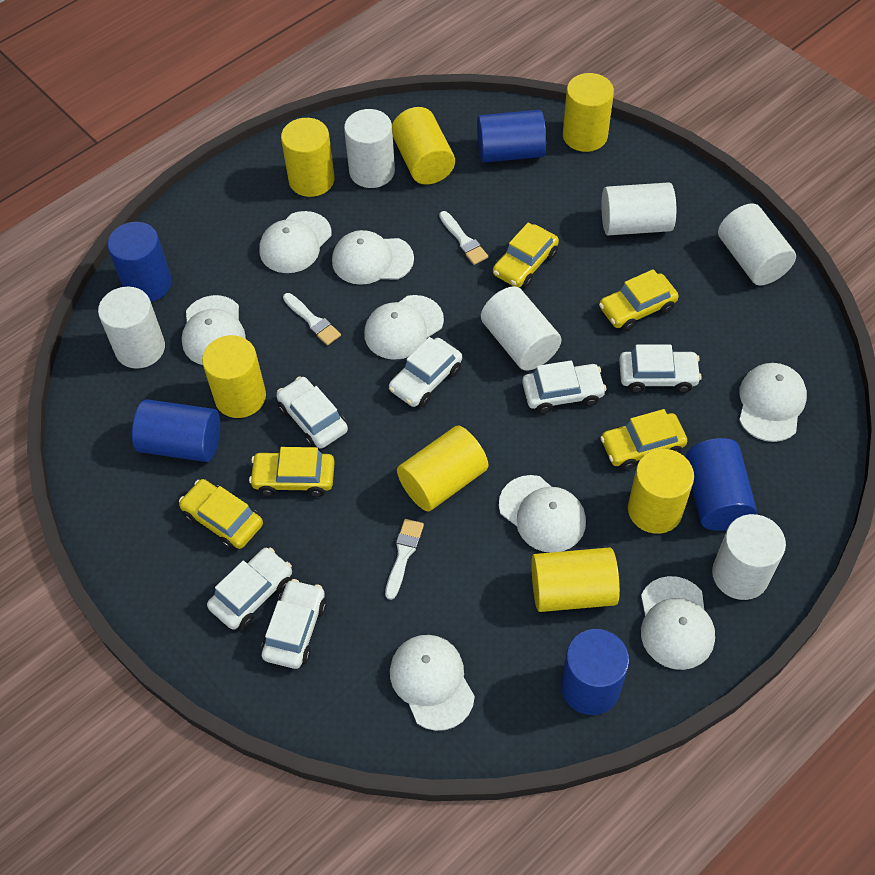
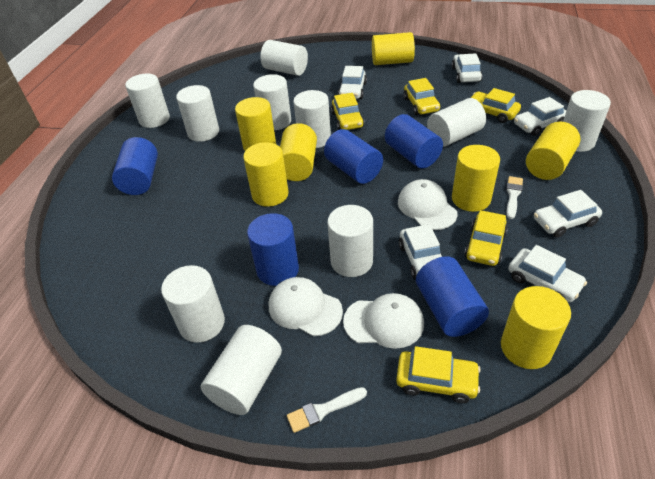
white brush: [283,293,341,345] [385,519,424,600] [439,211,488,265] = 3 -> [287,387,367,433] [506,176,523,219] = 2
white cap: [182,295,246,365] [259,211,331,273] [332,230,414,285] [364,295,444,360] [390,635,475,731] [499,475,586,553] [641,576,715,670] [739,363,807,442] = 8 -> [269,277,343,336] [343,293,424,349] [398,179,457,230] = 3
white cylinder: [98,287,165,369] [344,109,395,188] [481,286,562,371] [601,182,676,236] [712,514,786,600] [718,204,796,286] = 6 -> [125,74,170,128] [161,265,225,343] [176,85,219,142] [201,325,282,415] [253,74,291,130] [260,40,308,76] [293,90,331,148] [327,205,373,277] [427,98,486,147] [563,90,611,152] = 10

